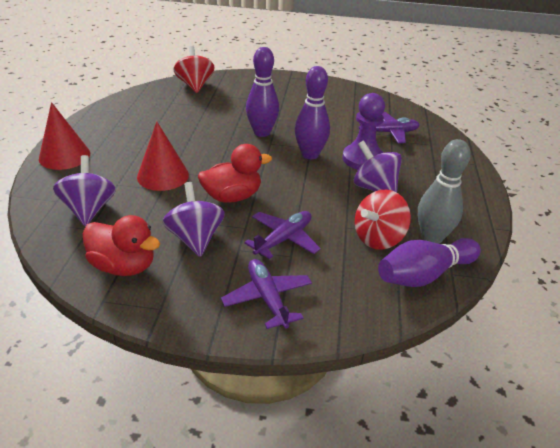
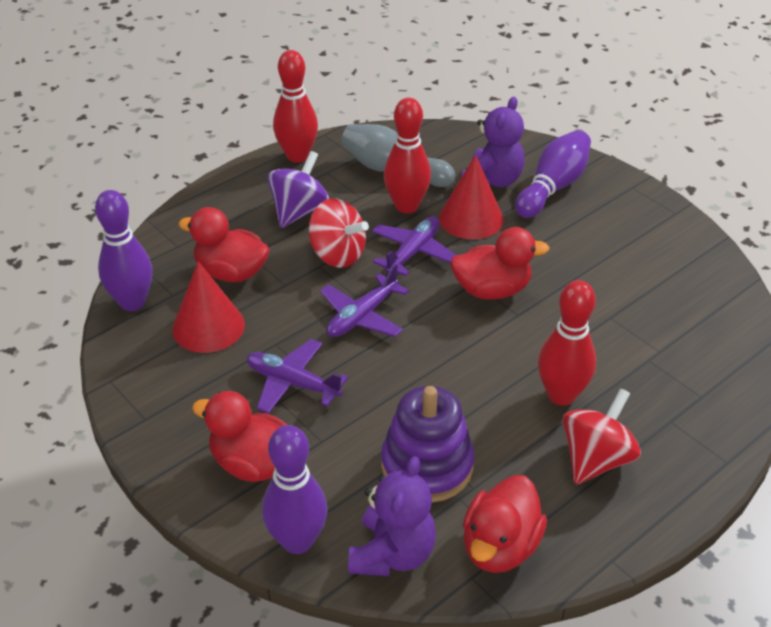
purple pawn: [342,93,385,170] = 1 -> none = 0
purple spinning top: [53,155,116,226] [163,182,225,257] [354,140,402,192] = 3 -> [267,151,329,228] = 1
purple stacking toy: none = 0 -> [381,386,474,503] = 1
purple teddy bear: none = 0 -> [348,456,436,576] [462,97,525,187] = 2
red bowling pin: none = 0 -> [273,50,318,163] [384,98,431,213] [538,280,596,406] = 3
red duck: [83,215,160,276] [198,144,272,203] = 2 -> [178,207,270,282] [192,391,288,482] [450,227,550,299] [463,475,547,573] = 4

